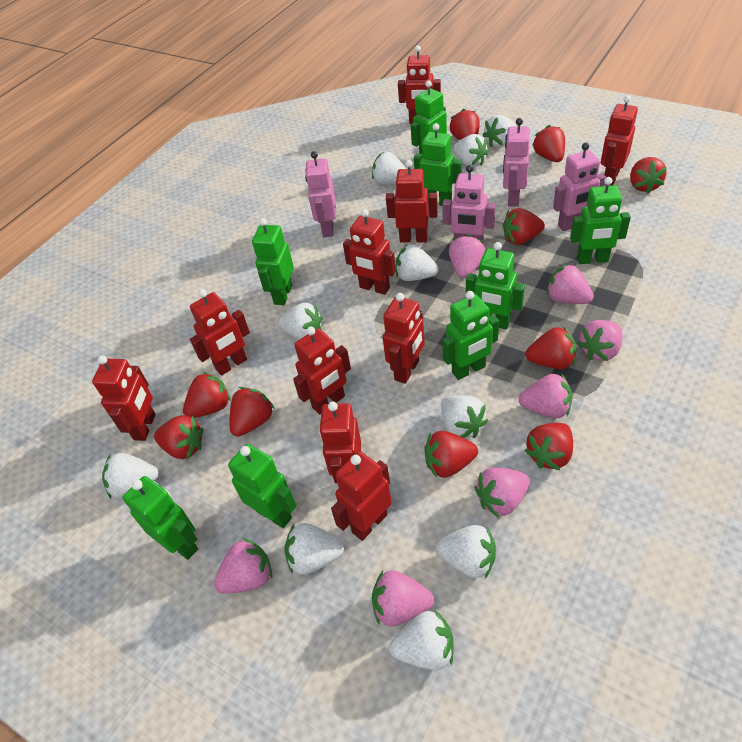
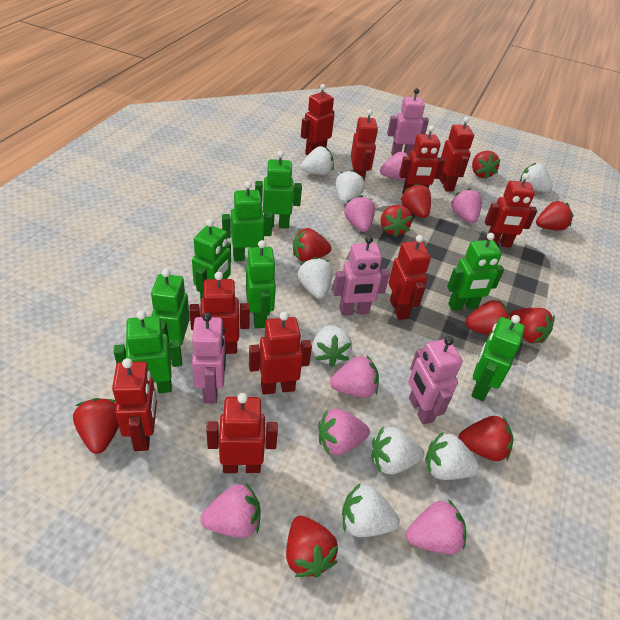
white strawberry: [102,453,159,499] [278,303,322,340] [284,523,344,575] [372,152,406,184] [389,610,454,670] [396,245,439,281] [436,525,496,579] [441,395,488,438] [453,134,489,167] [482,115,516,148] = 10 -> [298,257,333,299] [301,146,334,175] [312,325,352,367] [336,170,365,204] [342,483,400,537] [371,427,424,474] [425,431,480,480] [520,163,552,192] = 8

